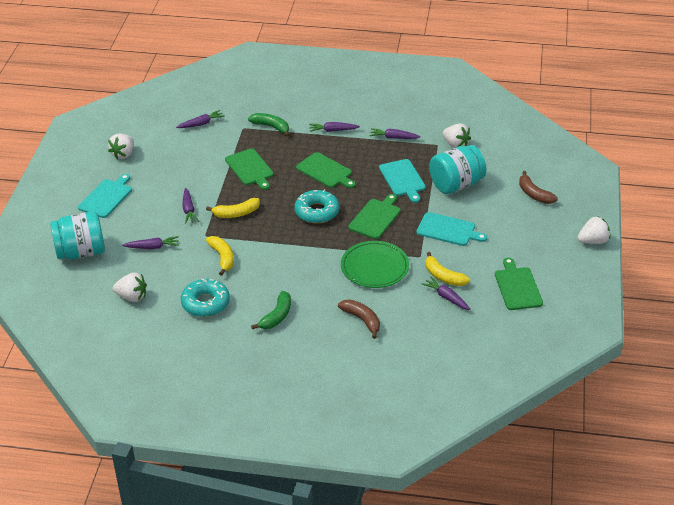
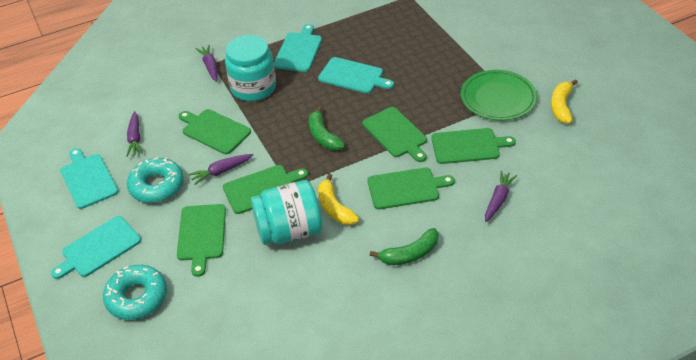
brown banana: [338,299,380,339] [519,171,558,204] = 2 -> none = 0
green cutting board: [225,149,274,190] [296,152,356,188] [348,194,401,239] [495,258,543,310] = 4 -> [177,204,226,277] [179,109,251,154] [223,165,308,214] [362,107,427,162] [367,167,455,209] [431,128,516,164] = 6
purple carrot: [122,236,179,249] [176,110,225,128] [182,188,199,224] [309,122,360,132] [369,128,421,139] [422,277,471,310] = 6 -> [126,111,143,157] [188,154,253,185] [196,45,218,82] [485,170,517,222] = 4
turquoise cutting board: [78,174,132,218] [379,159,426,203] [416,212,487,246] = 3 -> [51,216,141,279] [60,148,118,209] [274,24,322,72] [318,57,394,93] = 4
white strawberry: [108,134,134,159] [113,273,147,302] [443,124,471,148] [578,217,610,244] = 4 -> none = 0
yellow banana: [206,198,260,218] [206,236,234,276] [426,252,470,286] = 3 -> [318,174,359,225] [551,79,578,123] = 2

